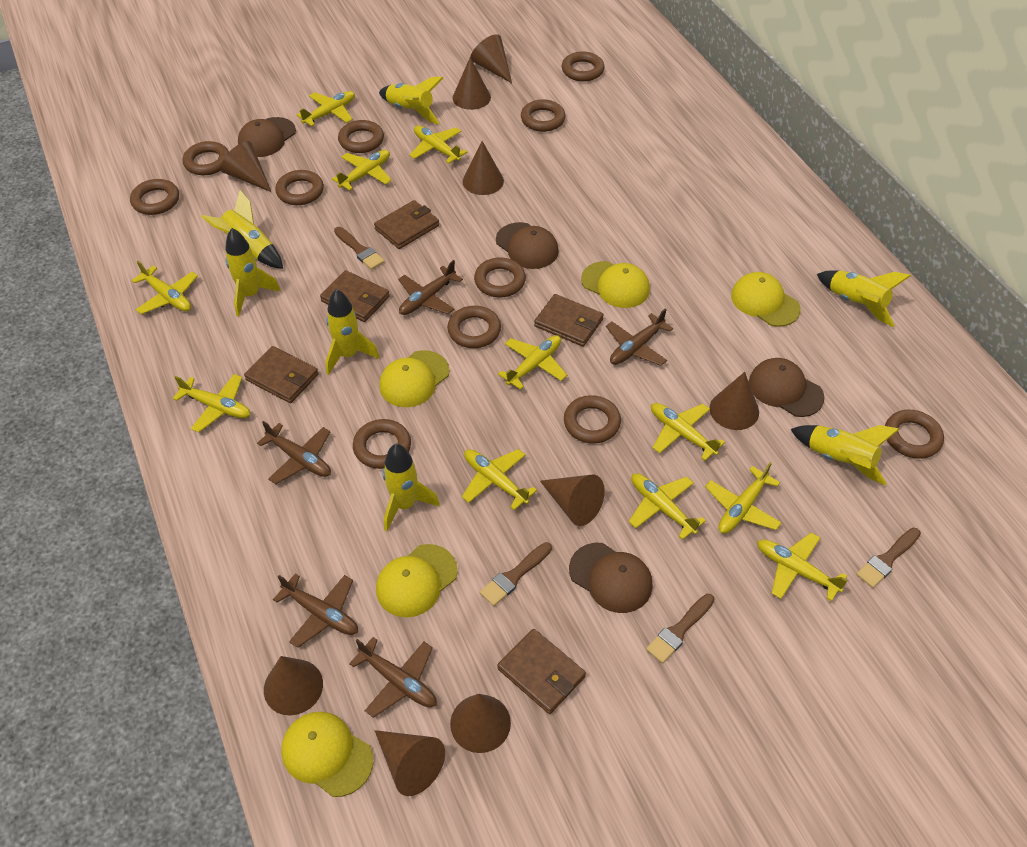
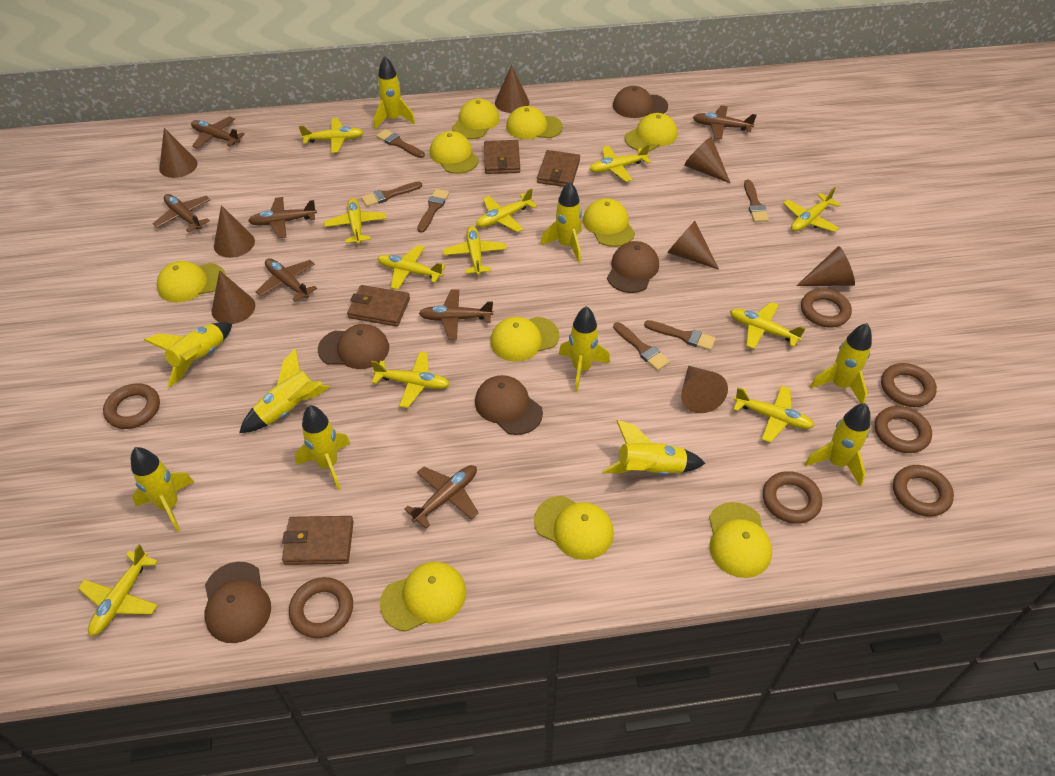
brown brush: [334,227,385,270] [480,542,552,606] [646,594,714,663] [856,528,921,588] = 4 -> [361,181,422,207] [376,129,425,158] [417,189,449,233] [613,322,670,371] [644,320,716,351] [744,180,769,222] = 6
brown cap: [238,117,296,157] [496,222,559,269] [569,543,653,613] [749,358,825,417] = 4 -> [205,562,271,643] [318,324,389,369] [475,375,543,435] [607,241,659,293] [613,86,668,118] = 5
brown cone: [220,141,271,192] [264,656,323,715] [375,730,445,796] [450,694,511,753] [453,57,491,110] [463,141,504,195] [471,34,512,83] [540,475,605,526] [710,372,759,430] = 9 -> [159,128,198,178] [211,270,255,324] [214,205,255,258] [495,65,529,113] [667,221,719,270] [681,366,728,413] [684,137,730,183] [796,246,855,286] = 8
brown plane: [257,421,331,484] [273,573,358,648] [349,637,437,718] [398,260,463,315] [606,308,673,366] = 5 -> [152,194,211,232] [191,116,245,149] [248,197,317,238] [256,258,317,302] [404,465,479,529] [419,289,494,340] [693,105,757,139] = 7
brown ring: [130,179,179,215] [183,141,229,175] [275,170,324,205] [338,120,384,153] [353,419,411,469] [447,306,501,348] [474,257,526,297] [521,99,566,132] [562,51,605,82] [564,395,621,444] [885,410,944,459] = 11 -> [103,383,160,429] [289,577,353,638] [763,471,822,524] [801,289,852,327] [875,406,932,453] [881,363,937,407] [893,465,954,517] = 7
brown wallet: [244,346,319,403] [320,270,390,322] [374,200,439,249] [497,629,586,714] [534,294,604,347] = 5 -> [282,516,354,565] [347,285,410,327] [484,140,520,174] [537,150,580,187] = 4
yellow cap: [281,712,373,797] [376,544,457,617] [379,350,449,407] [581,261,650,308] [731,272,801,327] = 5 -> [157,261,226,302] [380,562,466,632] [430,131,479,174] [452,98,499,139] [490,317,559,361] [506,106,563,139] [534,496,614,560] [583,198,635,247] [625,113,678,152] [709,502,772,578] = 10
yellow rocket: [201,190,283,269] [225,228,281,316] [326,289,379,375] [379,77,443,125] [383,444,440,531] [791,425,900,485] [817,270,911,327] = 7 -> [131,447,194,532] [144,322,232,388] [239,348,330,433] [295,405,351,490] [374,56,415,130] [540,181,582,263] [558,306,610,392] [602,420,705,475] [805,403,871,486] [810,323,872,404] = 10

